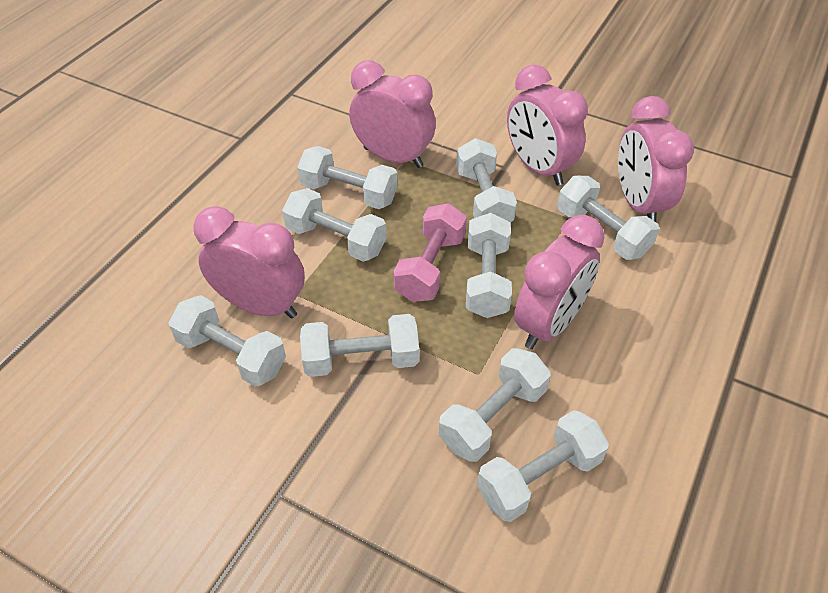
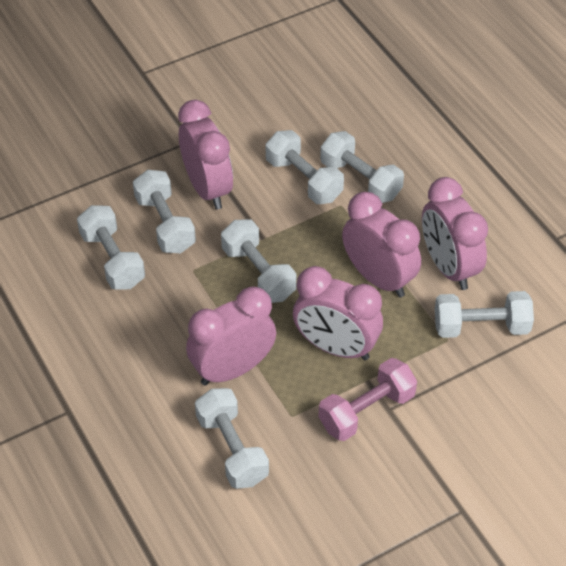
white dumbbell: [168,295,286,387] [282,188,387,262] [297,146,398,209] [300,314,419,377] [439,348,551,462] [456,138,517,222] [466,213,512,318] [477,410,609,522] [557,176,659,260] = 9 -> [77,205,145,290] [133,170,196,253] [195,388,269,489] [221,219,296,303] [266,130,344,204] [320,131,404,203] [435,291,534,338] = 7

